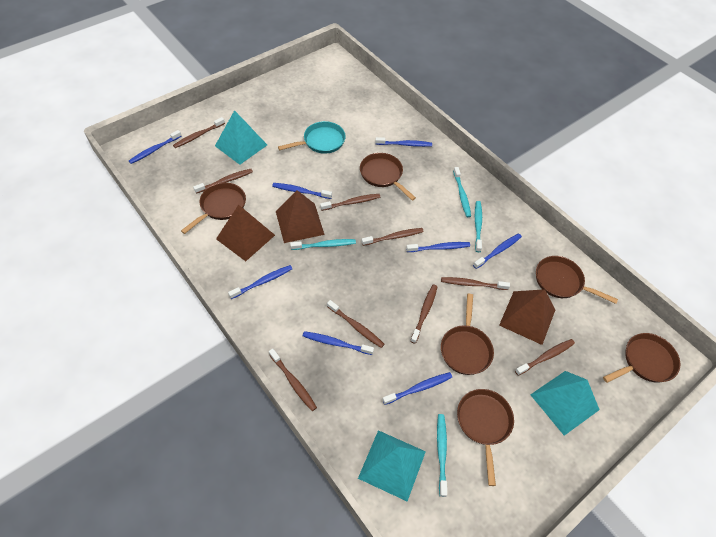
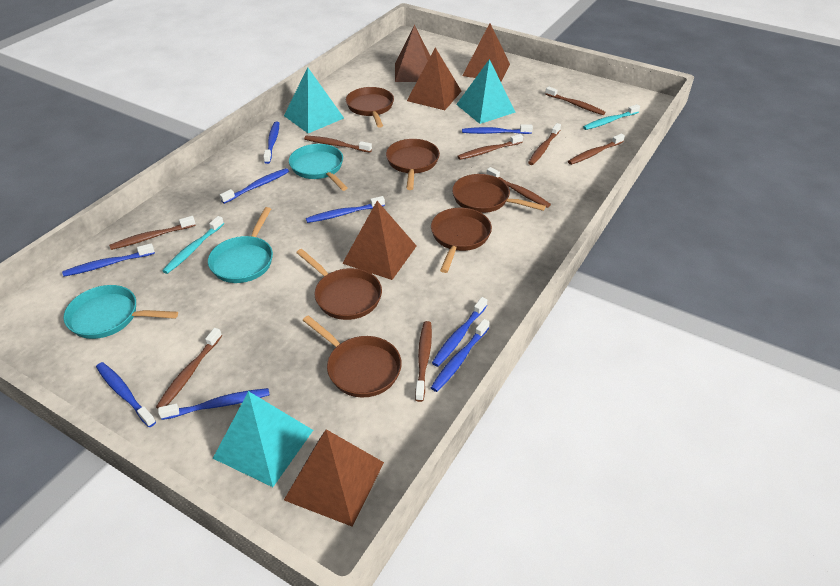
blue toothbrush: [129,130,182,164] [228,265,292,299] [272,183,332,199] [303,331,374,355] [375,137,432,147] [382,372,452,405] [406,242,470,252] [473,233,522,269] = 8 -> [62,243,155,277] [96,362,156,427] [158,388,269,420] [220,168,289,204] [263,122,279,164] [306,196,385,223] [431,319,490,392] [432,297,487,367] [462,125,533,134] = 9
brown pyramid: [216,205,275,261] [276,190,325,243] [499,289,555,345] = 3 -> [284,429,384,527] [342,201,416,280] [395,25,430,82] [407,47,462,110] [462,23,510,82] = 5
turquoise pan: [278,121,346,154] = 1 -> [63,285,178,339] [208,207,273,283] [289,144,348,191] = 3
turquoise toothbrush: [290,239,356,250] [437,414,447,497] [453,167,471,217] [475,201,482,252] = 4 -> [162,216,224,274] [583,104,640,130] = 2

